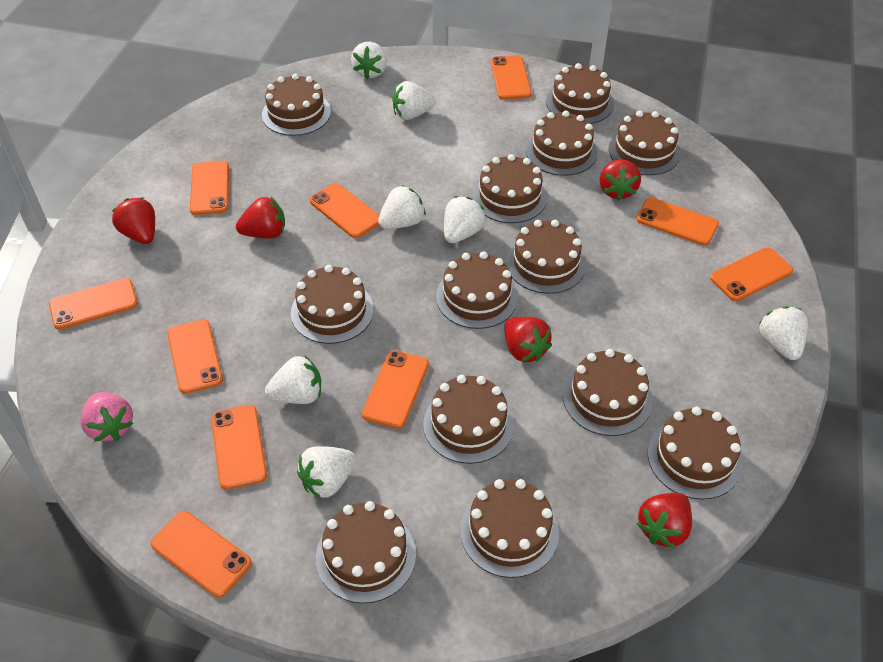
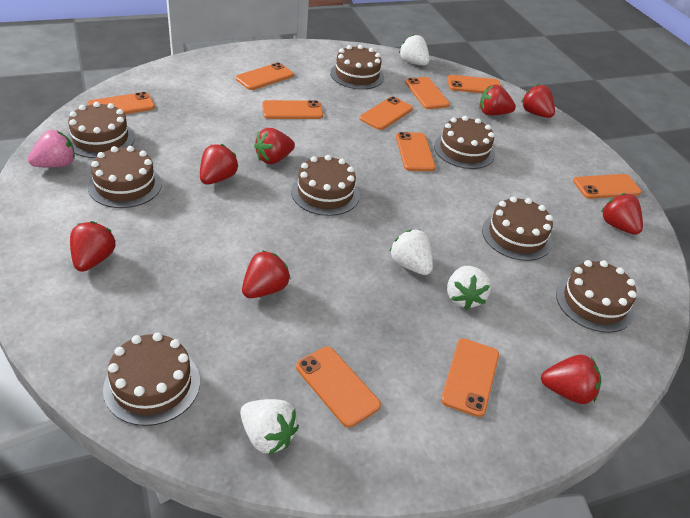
brown cake: [262,74,331,136] [291,265,374,344] [316,501,416,603] [423,375,514,464] [436,251,518,329] [460,479,559,578] [473,154,547,223] [506,220,586,294] [526,111,598,176] [546,63,614,124] [563,349,652,436] [609,111,681,175] [648,407,742,499] = 13 -> [67,102,135,158] [88,146,162,208] [103,332,200,426] [291,155,360,216] [330,45,384,89] [434,116,495,169] [482,196,553,261] [556,260,637,333] = 8
red strawberry: [112,197,155,244] [236,196,285,239] [504,317,552,362] [600,159,641,201] [636,493,692,549] = 5 -> [70,221,116,272] [200,144,239,184] [242,251,291,298] [254,128,295,164] [479,85,516,115] [521,84,555,118] [541,355,601,404] [601,193,643,235] = 8
white strawberry: [265,355,321,404] [297,446,356,499] [351,42,387,79] [378,185,426,229] [392,81,436,120] [444,197,486,243] [759,306,808,360] = 7 -> [240,399,299,455] [389,230,433,275] [399,34,430,66] [447,266,491,310] = 4

